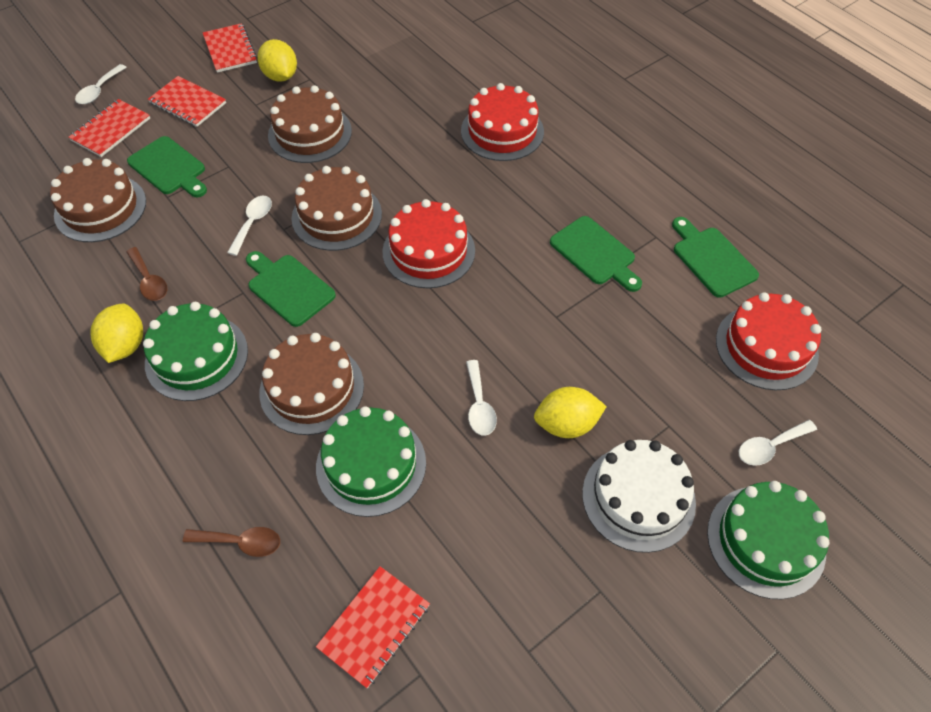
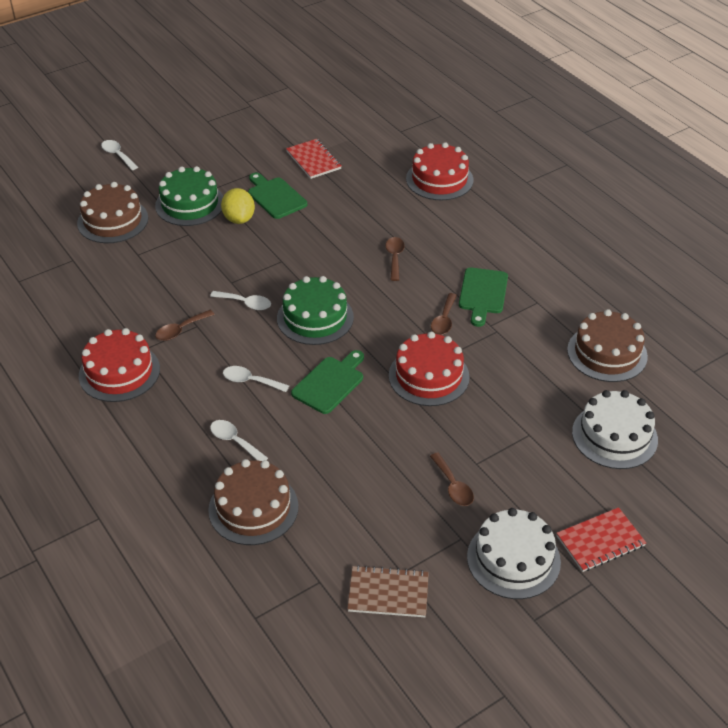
brown cake: [50,158,146,242] [259,333,364,435] [268,85,352,163] [292,166,382,251] = 4 -> [77,182,148,243] [208,459,299,545] [567,309,648,382] = 3
brown notebook: none = 0 -> [347,565,429,617] = 1
brown spoon: [126,247,167,301] [183,527,280,557] = 2 -> [155,310,215,341] [385,237,405,281] [430,453,474,506] [431,293,457,335] = 4
green cake: [143,302,248,401] [316,406,426,517] [707,481,830,599] = 3 -> [155,166,223,226] [277,276,354,345] = 2
green cutting board: [127,136,207,198] [246,251,336,327] [550,216,642,292] [672,217,759,298] = 4 -> [248,173,307,219] [291,350,364,414] [459,268,508,327] = 3
red notebook: [68,99,150,157] [148,76,226,127] [203,23,257,73] [316,566,430,688] = 4 -> [286,139,341,179] [557,507,646,572] = 2
white cake: [582,440,696,553] = 1 -> [467,508,561,599] [572,390,658,469] = 2
yellow lemon: [90,304,143,363] [258,39,297,82] [534,387,607,438] = 3 -> [221,188,255,224] = 1

